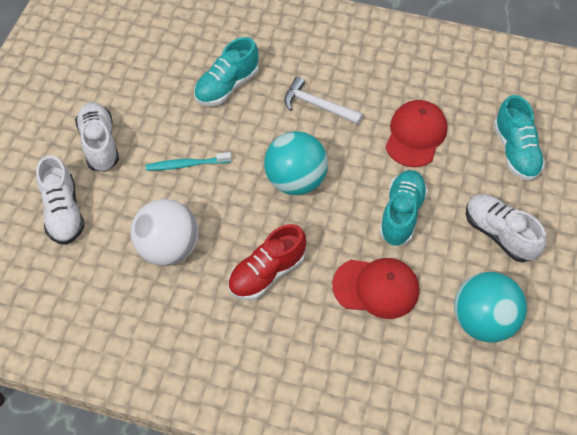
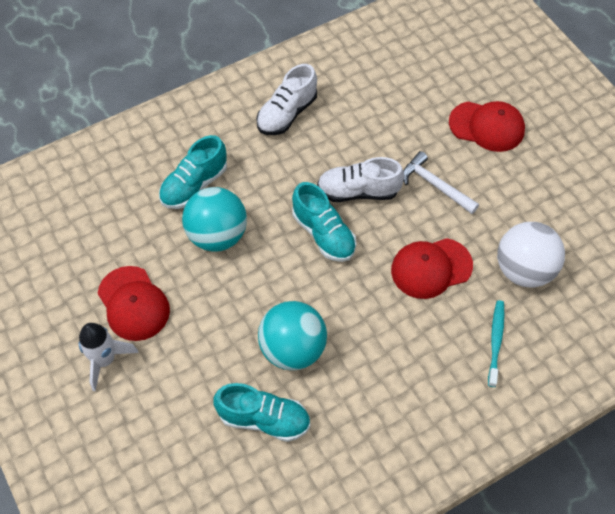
red cap: [332,258,419,319] [386,100,447,167] = 2 -> [97,266,170,341] [391,238,473,299] [449,101,525,152] = 3
red shoe: [228,224,306,300] = 1 -> none = 0
white rocket: none = 0 -> [79,323,139,391] = 1
white shoe: [36,155,85,245] [75,102,119,172] [466,194,546,262] = 3 -> [256,64,317,135] [317,157,404,202] = 2

